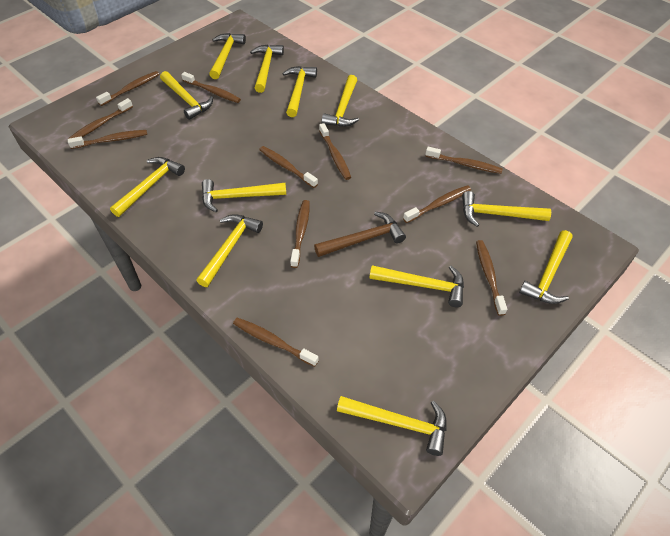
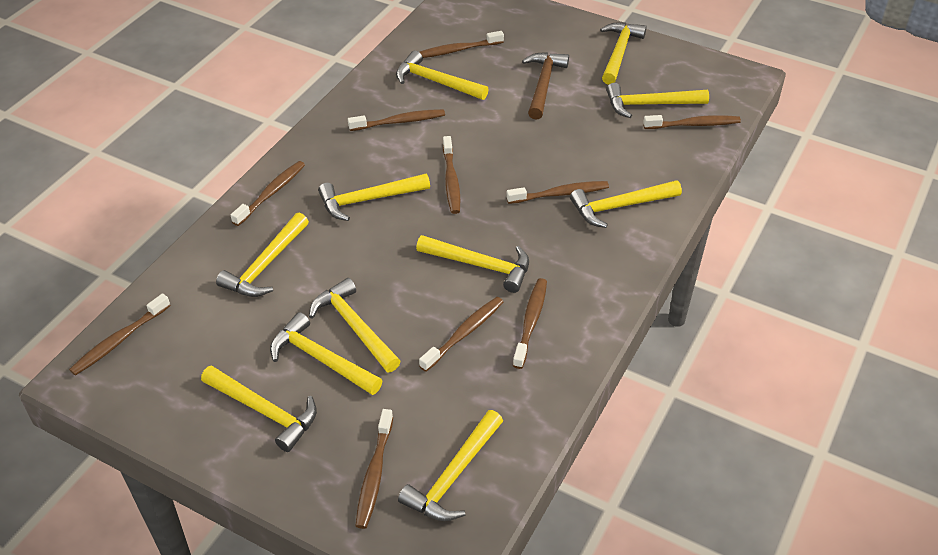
brown toothbrush: [68,98,133,139] [68,130,147,149] [96,71,159,106] [181,72,241,103] [233,318,319,367] [259,146,318,188] [290,200,310,268] [319,123,351,180] [403,185,471,223] [425,147,503,174] [476,240,507,316] = 11 -> [69,293,170,376] [231,161,305,226] [348,109,445,131] [355,409,393,529] [419,297,503,372] [420,31,504,58] [443,136,460,214] [506,181,609,204] [513,278,547,369] [643,115,741,129] = 10
yellow hammer: [110,157,185,217] [160,71,213,120] [196,214,263,287] [202,179,286,212] [209,33,246,79] [250,45,284,93] [282,66,317,117] [321,75,359,127] [337,396,447,456] [369,265,464,307] [462,191,551,227] [519,230,573,304] = 12 -> [201,365,317,452] [216,213,309,297] [270,312,382,395] [309,278,401,372] [318,174,430,221] [396,51,489,100] [398,410,503,521] [416,235,529,293] [570,180,682,228] [600,22,647,85] [606,83,709,118] = 11

